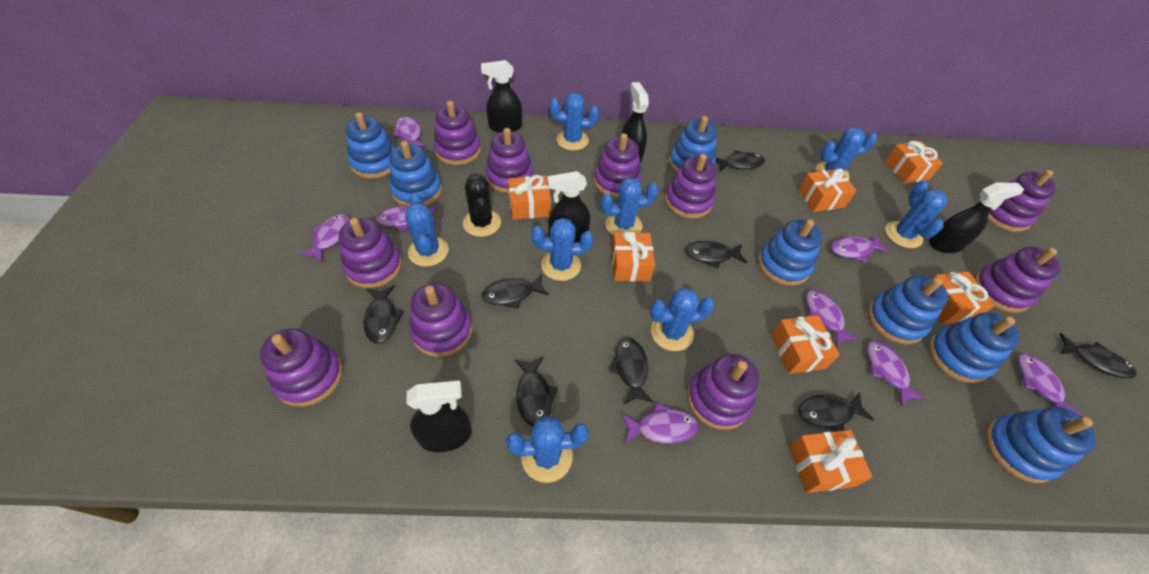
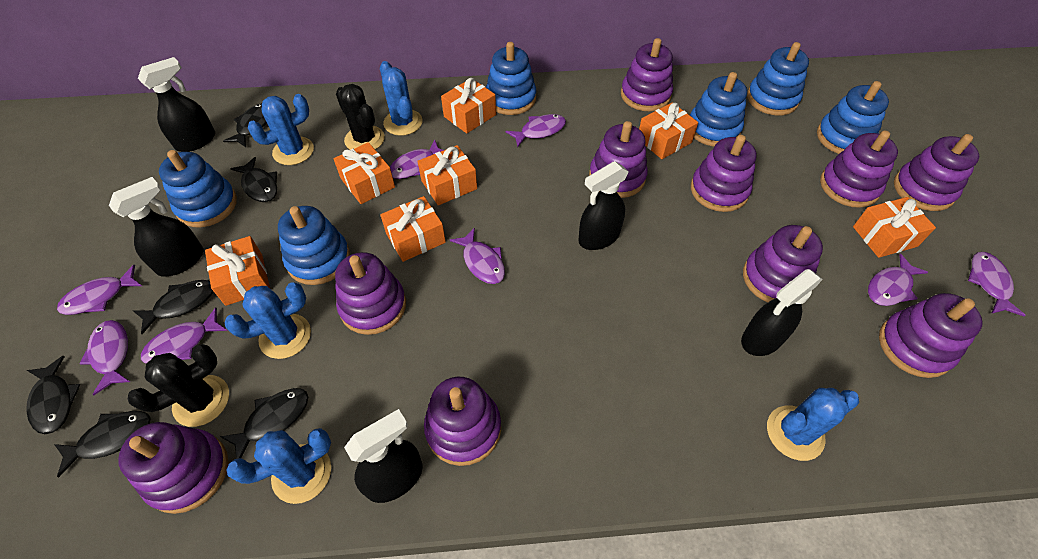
black cactus: [463,173,501,237] = 1 -> [128,344,229,427] [336,84,385,150] = 2
black fish: [363,285,404,344] [482,274,549,309] [515,357,558,426] [609,338,653,404] [686,241,747,268] [716,150,765,171] [798,392,874,432] [1059,333,1137,378] = 8 -> [26,356,80,434] [54,411,150,477] [133,280,213,334] [220,388,308,459] [223,103,267,147] [230,157,277,202] = 6
blue cactus: [405,193,449,267] [506,416,589,483] [531,218,593,281] [549,93,599,151] [600,178,659,236] [650,288,714,351] [816,127,877,179] [885,180,947,248] = 8 -> [225,282,311,359] [226,428,331,504] [248,94,314,165] [380,61,422,136] [767,388,859,461] = 5
blue stacking toy: [346,112,395,179] [390,141,442,206] [669,116,717,173] [758,219,822,286] [868,275,948,344] [928,312,1020,383] [985,406,1096,483] = 7 -> [159,150,237,227] [278,206,350,285] [486,42,536,115] [690,72,747,146] [747,42,809,116] [817,81,889,154] = 6

